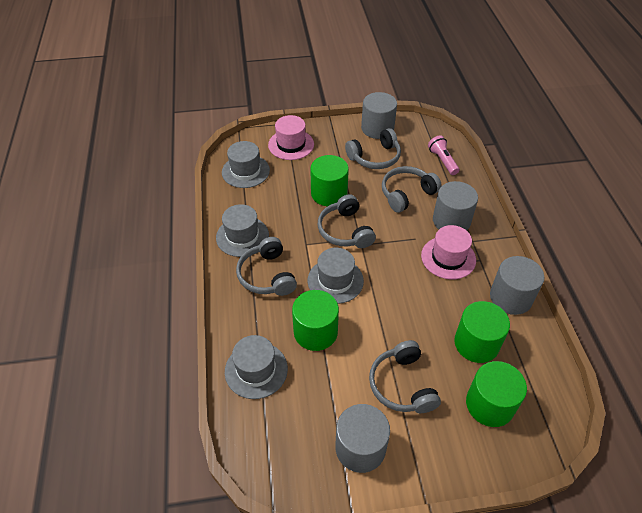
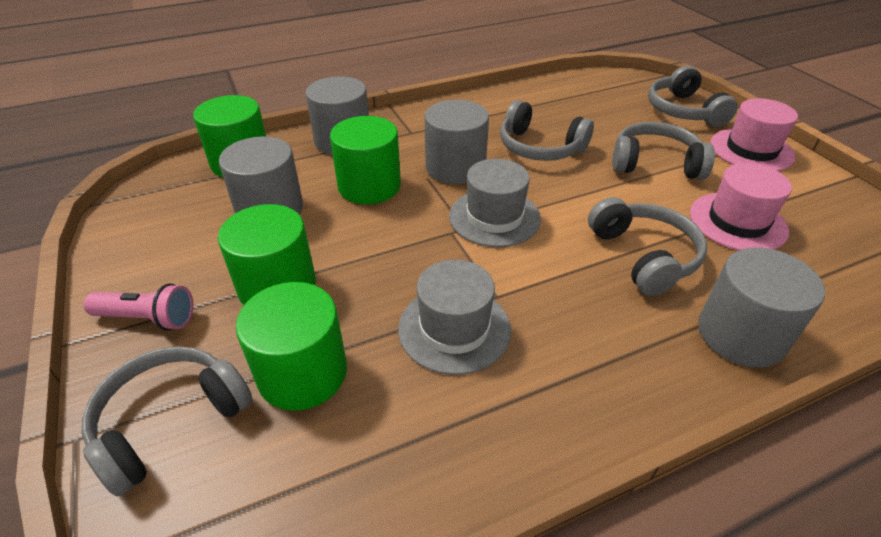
grey hat: [216,204,269,257] [222,141,270,188] [225,335,288,399] [308,248,364,304] = 4 -> [398,260,511,375] [449,159,541,247] = 2

